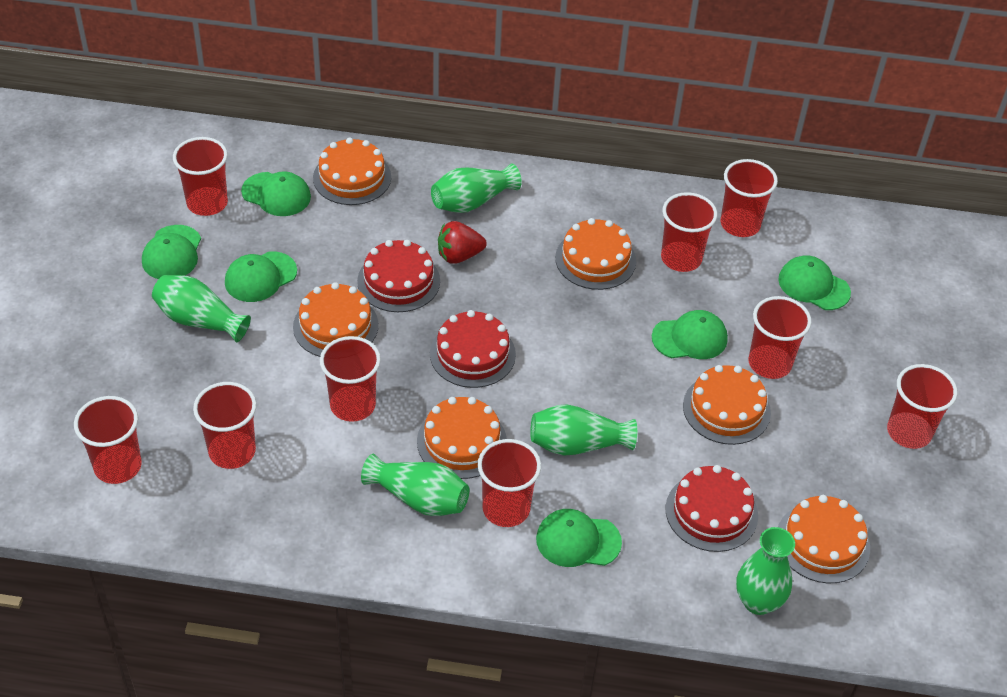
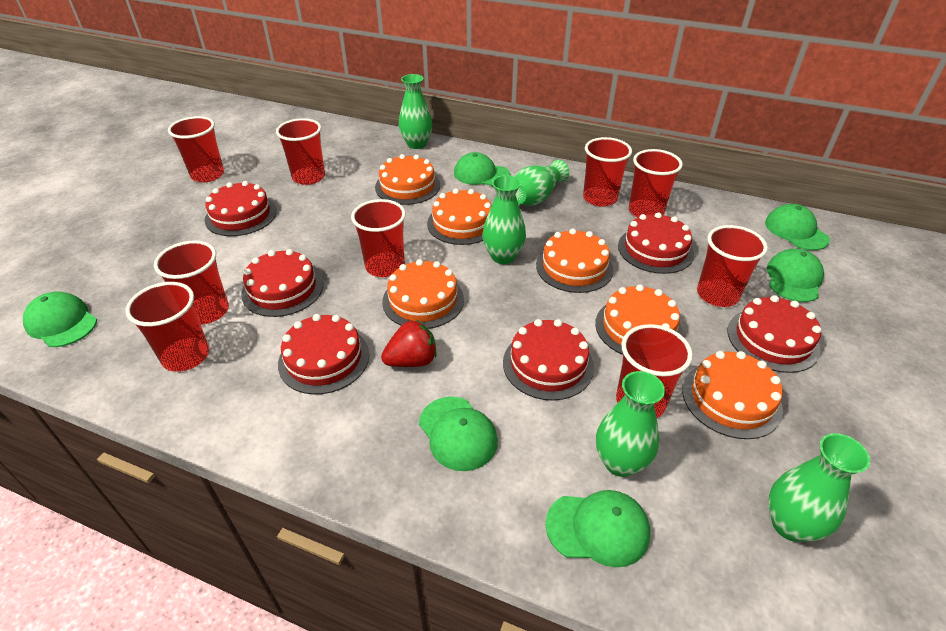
red cake: [357,240,440,312] [430,310,516,388] [665,465,758,552] = 3 -> [204,181,277,236] [241,249,323,317] [278,314,369,394] [503,319,594,401] [618,212,694,274] [728,295,821,373] = 6

